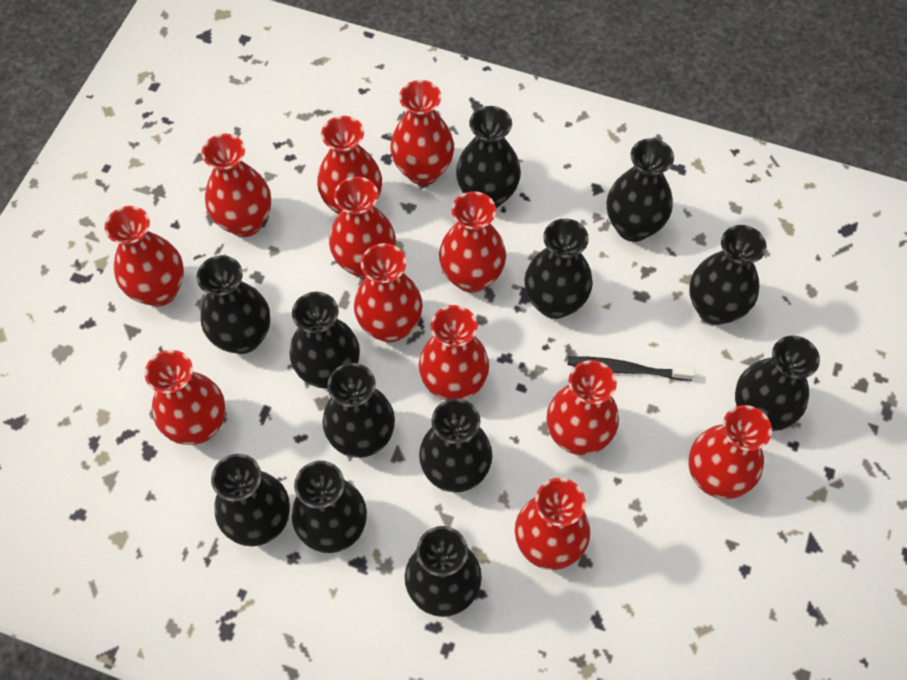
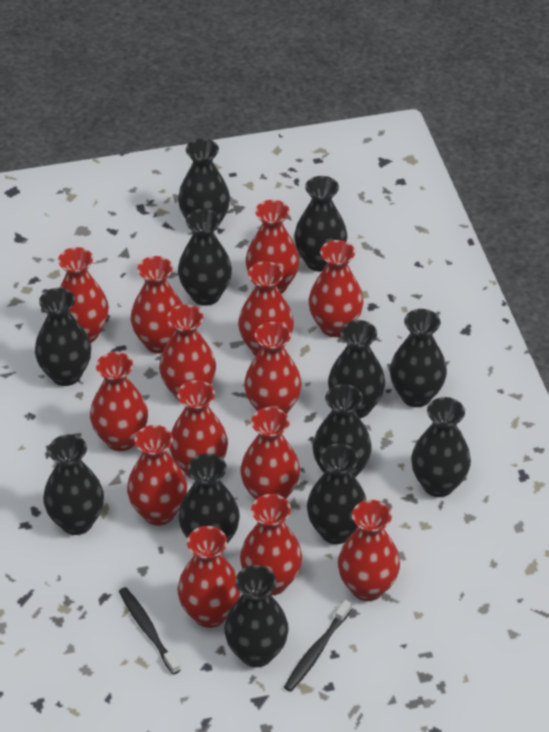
black toothbrush: [568,356,695,381] = 1 -> [119,587,180,675] [284,600,352,692] = 2
red vase: [105,206,184,307] [145,350,226,445] [202,134,271,237] [317,116,382,214] [329,177,396,278] [354,243,423,342] [390,80,454,185] [419,305,489,400] [439,191,506,293] [515,478,590,570] [547,360,619,455] [689,405,772,499] = 12 -> [58,247,109,343] [90,352,148,451] [127,425,187,526] [131,256,183,354] [159,305,216,400] [169,380,228,479] [178,526,240,628] [238,261,294,356] [240,407,300,500] [240,494,302,595] [244,322,302,414] [246,200,299,294] [308,240,364,337] [338,500,400,601] = 14

